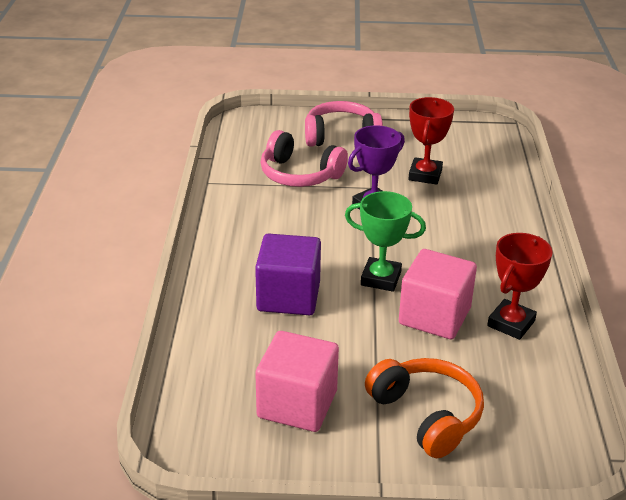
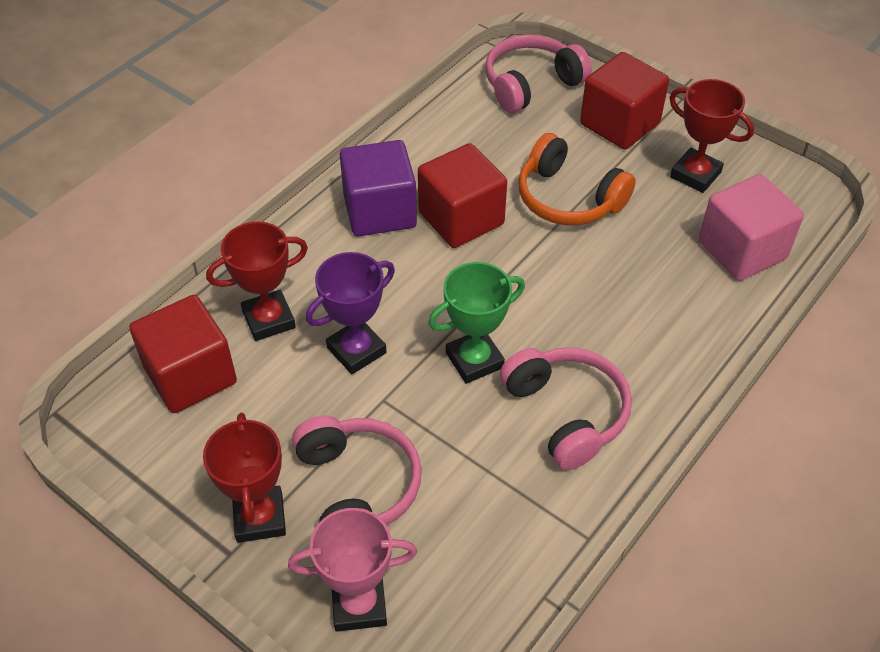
pink cube: [255,331,339,432] [399,249,477,339] = 2 -> [698,174,804,281] = 1
pink headphones: [261,130,348,187] [305,101,383,147] = 2 -> [292,416,422,525] [485,34,592,113] [500,347,632,470] = 3
pink trophy: none = 0 -> [288,508,417,632] = 1
red cube: none = 0 -> [129,295,237,413] [418,143,507,248] [580,52,669,150] = 3
red trophy: [408,97,454,185] [487,233,553,340] = 2 -> [203,413,286,543] [206,222,308,341] [669,79,754,193] = 3

